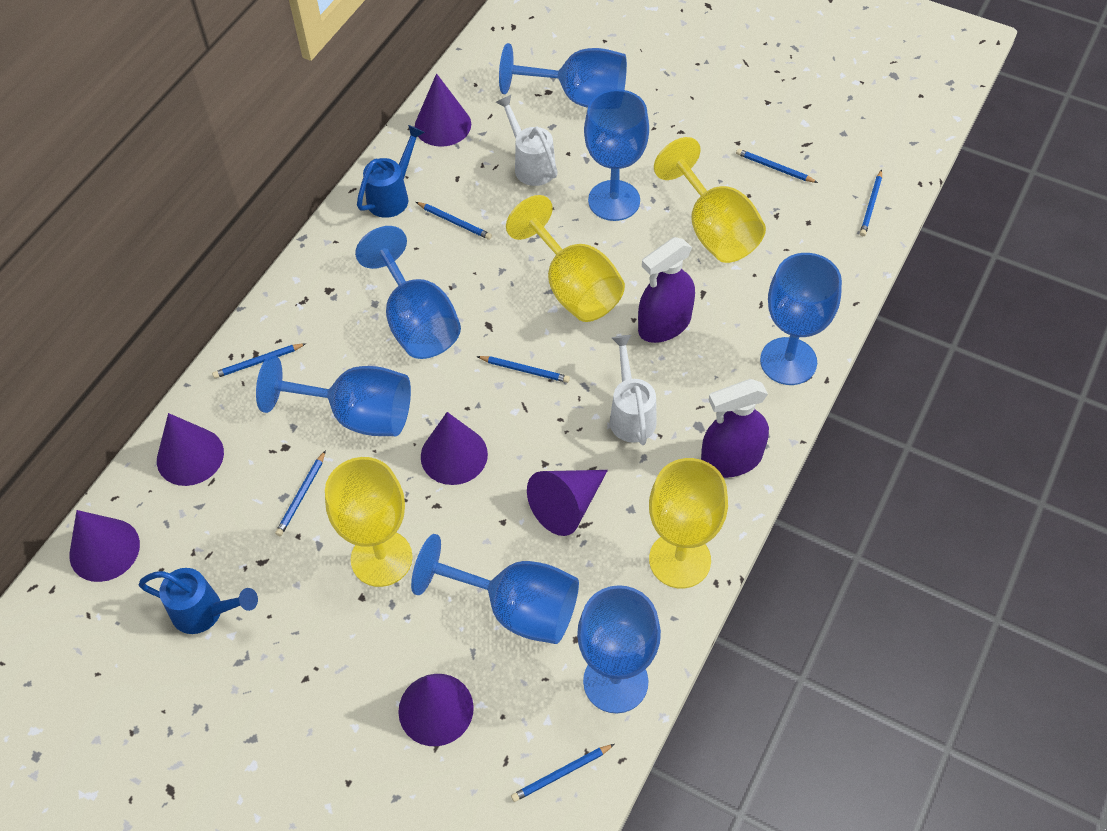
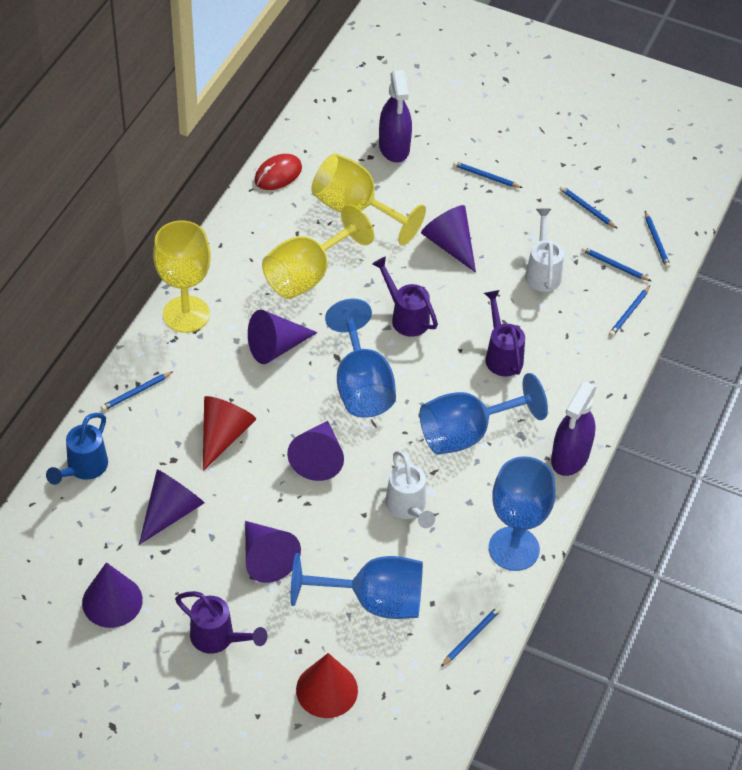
blue goblet: [256,355,411,436] [355,226,461,359] [411,534,579,644] [499,43,627,108] [577,585,661,713] [584,89,649,221] [760,253,842,385] = 7 -> [291,553,423,619] [325,299,396,418] [420,373,548,455] [489,456,555,571] = 4
blue watering can: [138,568,258,634] [357,125,425,218] = 2 -> [46,413,108,485] = 1
purple watering can: none = 0 -> [175,591,268,654] [372,256,438,337] [484,290,525,377] = 3
red cone: none = 0 -> [203,396,256,471] [296,653,358,718] = 2
red mouse: none = 0 -> [254,154,302,190] = 1
yellow goblet: [325,457,413,587] [506,195,625,322] [649,458,728,588] [654,137,766,263] = 4 -> [153,220,211,333] [262,204,374,299] [311,154,426,245] = 3

